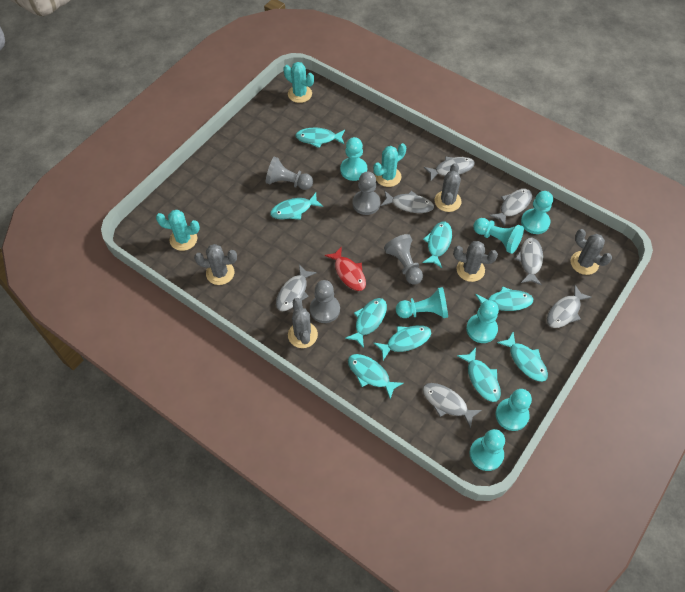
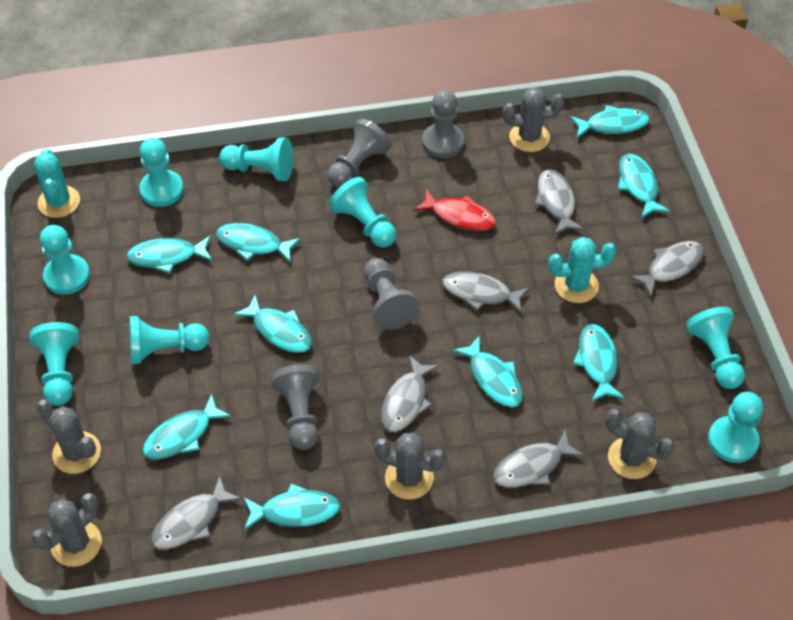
grey fish: [276,265,317,311] [381,191,434,213] [423,383,482,428] [424,157,475,182] [489,189,532,227] [515,238,543,286] [547,285,592,328] = 7 -> [151,476,242,550] [381,355,439,432] [443,271,530,313] [493,430,584,488] [534,169,584,235] [629,241,704,296] = 6
turquoise cactus: [156,210,200,251] [283,62,314,103] [373,143,406,187] = 3 -> [34,148,80,218] [549,237,616,303] = 2
turquoise pawn: [340,137,367,181] [396,287,448,318] [466,300,499,343] [470,429,505,471] [473,218,524,254] [496,389,532,431] [521,191,553,234] = 7 -> [29,322,79,406] [40,225,90,295] [129,316,209,364] [139,138,184,207] [219,137,293,181] [329,177,396,248] [686,306,745,389] [708,392,763,463] = 8

